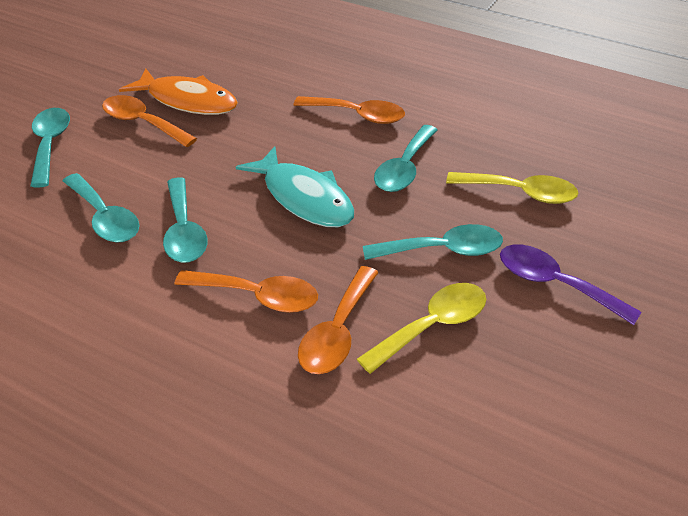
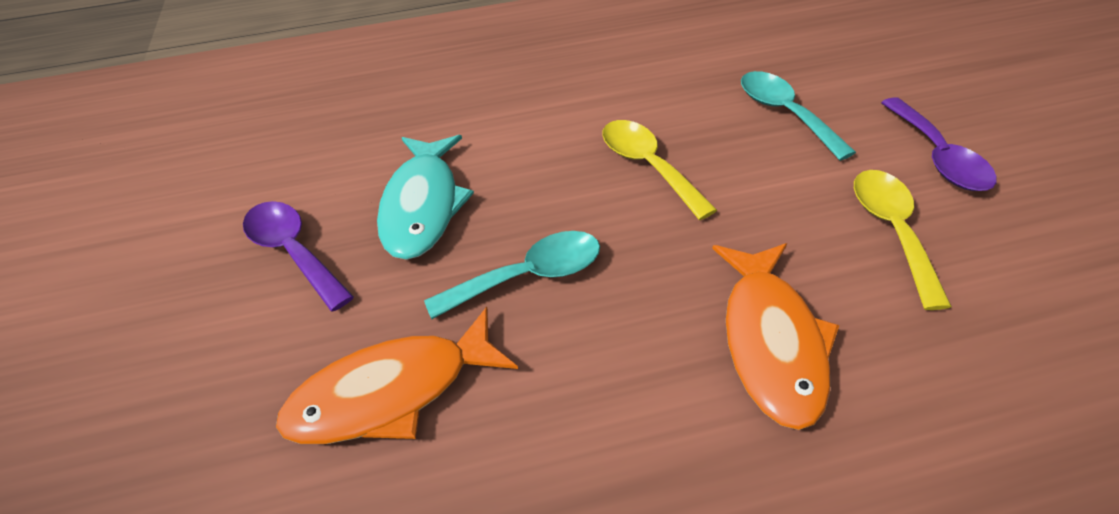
orange fish: [119,68,238,115] = 1 -> [276,307,518,444] [712,243,840,430] = 2
orange spoon: [102,95,197,147] [174,270,318,313] [294,96,405,124] [298,266,379,374] = 4 -> none = 0
purple spoon: [500,244,641,325] = 1 -> [243,201,354,311] [881,97,997,191] = 2
turquoise spoon: [30,108,70,188] [63,173,140,243] [163,177,208,262] [363,224,503,260] [374,125,438,192] = 5 -> [424,231,600,319] [741,71,856,161] = 2

